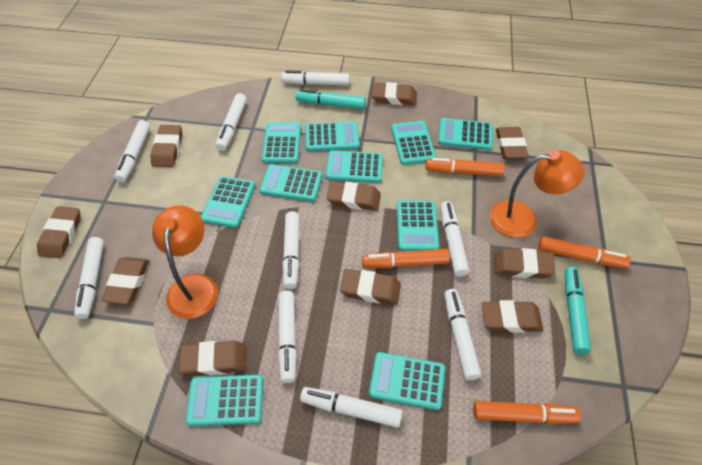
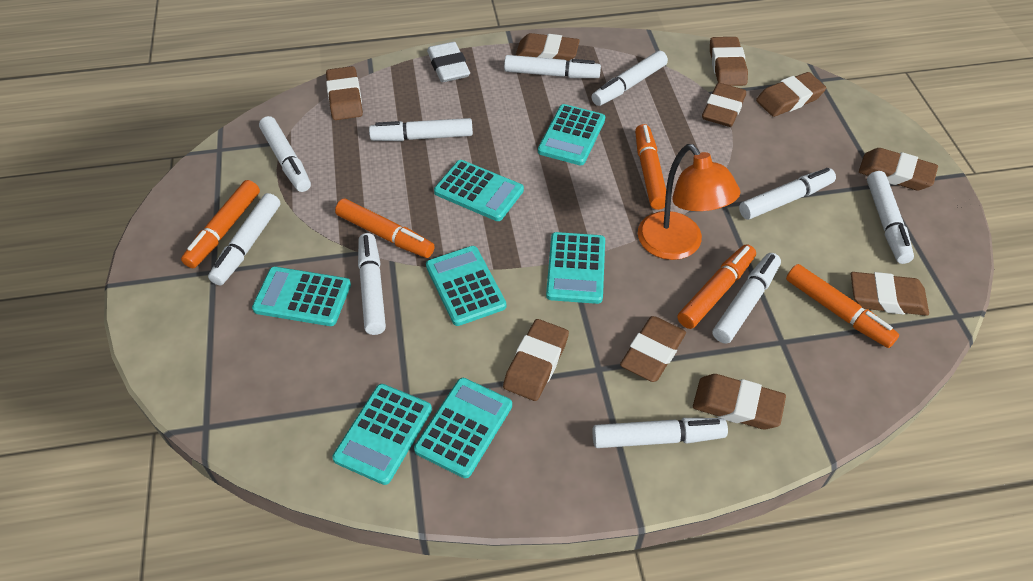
orange lamp: [152,205,218,319] [490,150,585,238] = 2 -> [638,144,740,260] = 1
orange marker: [362,249,450,268] [426,158,505,176] [473,401,581,424] [538,236,630,268] = 4 -> [181,180,260,268] [335,198,435,258] [635,124,666,210] [678,244,756,329] [786,264,899,348] = 5
turquoise calculator: [186,375,263,426] [201,176,255,228] [260,164,322,202] [262,122,301,163] [305,122,359,151] [326,151,383,183] [369,352,445,410] [391,121,436,165] [397,200,439,251] [438,118,493,150] = 10 -> [252,267,351,326] [332,384,432,485] [414,378,512,478] [426,246,506,326] [434,160,524,221] [538,104,605,166] [546,232,605,304] = 7
turquoise marker: [295,89,366,109] [565,267,591,354] = 2 -> none = 0
white eraser: none = 0 -> [427,42,470,82] = 1
white marker: [74,237,104,319] [115,120,150,182] [216,93,247,151] [278,291,297,383] [281,70,350,86] [282,211,300,289] [300,387,403,428] [440,201,469,277] [444,289,481,380] = 9 -> [208,193,280,285] [259,116,311,192] [358,233,386,335] [369,118,473,141] [504,55,601,78] [591,51,668,106] [592,418,728,448] [712,253,781,344] [739,168,836,220] [867,171,914,264] = 10

